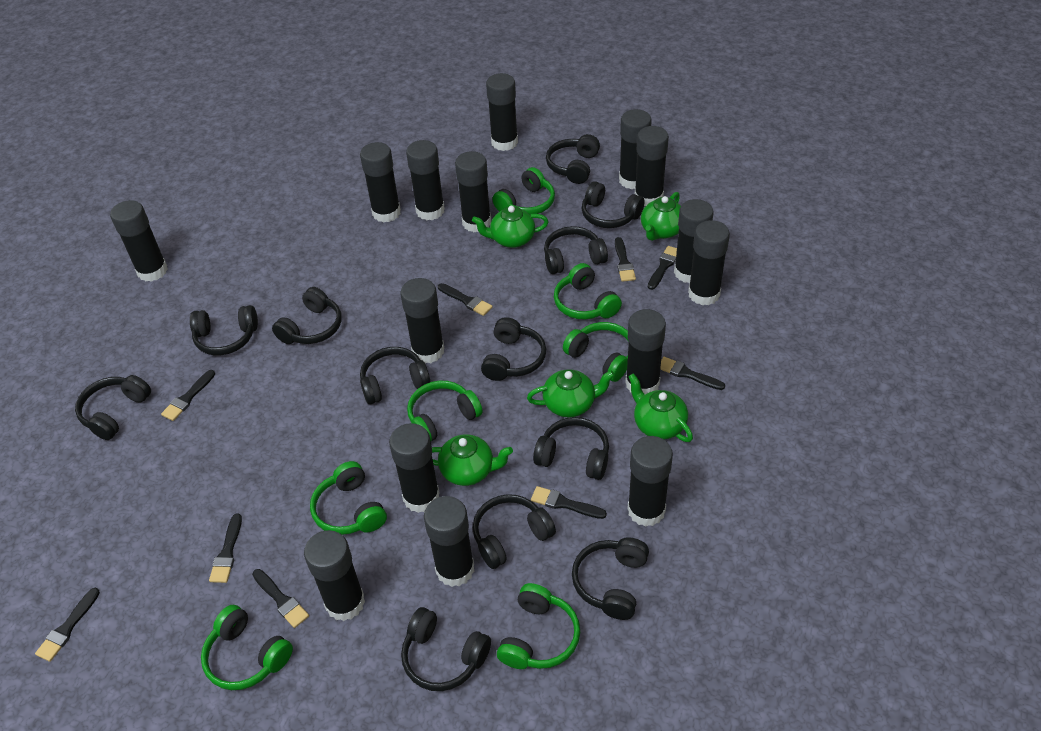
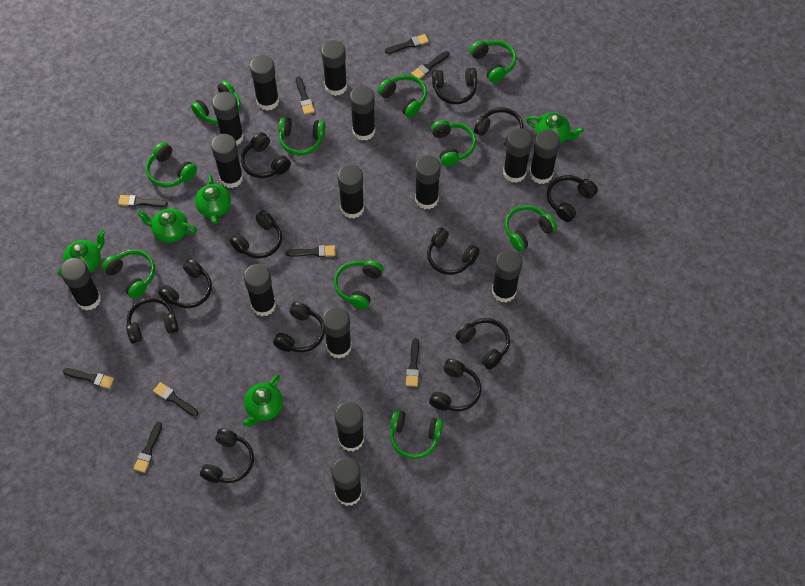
green headphones: [201,605,293,690] [310,461,387,535] [407,381,483,441] [492,167,555,214] [497,583,580,669] [554,263,622,320] [563,322,629,382] = 7 -> [102,249,155,299] [146,142,197,187] [191,80,241,124] [279,117,325,155] [334,260,383,309] [378,74,427,118] [390,410,443,459] [431,120,476,166] [470,40,517,83] [505,205,557,252] = 10

